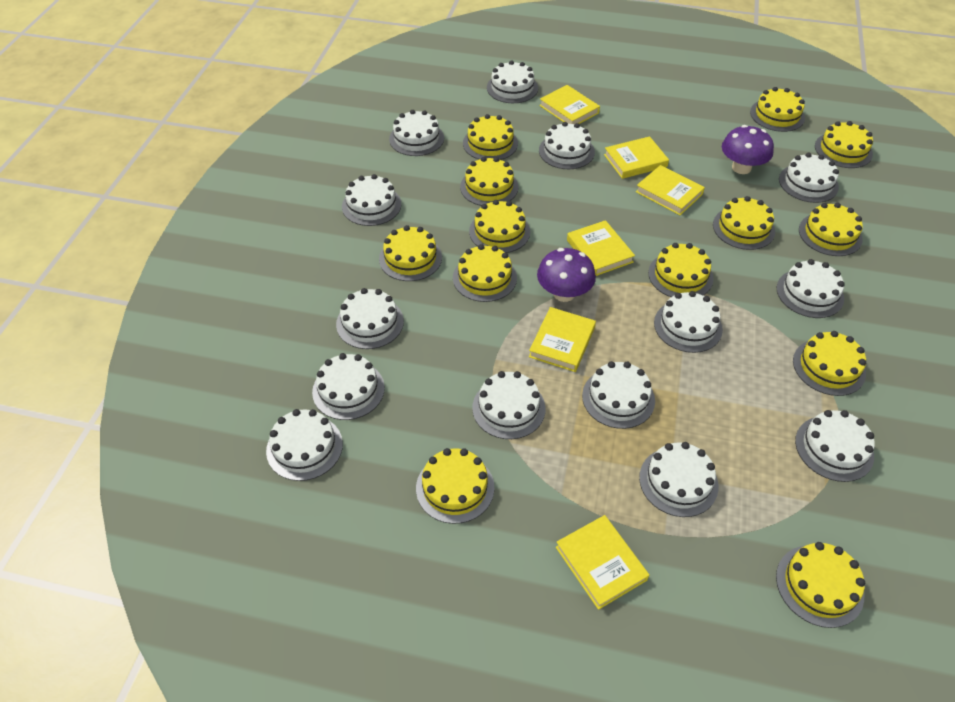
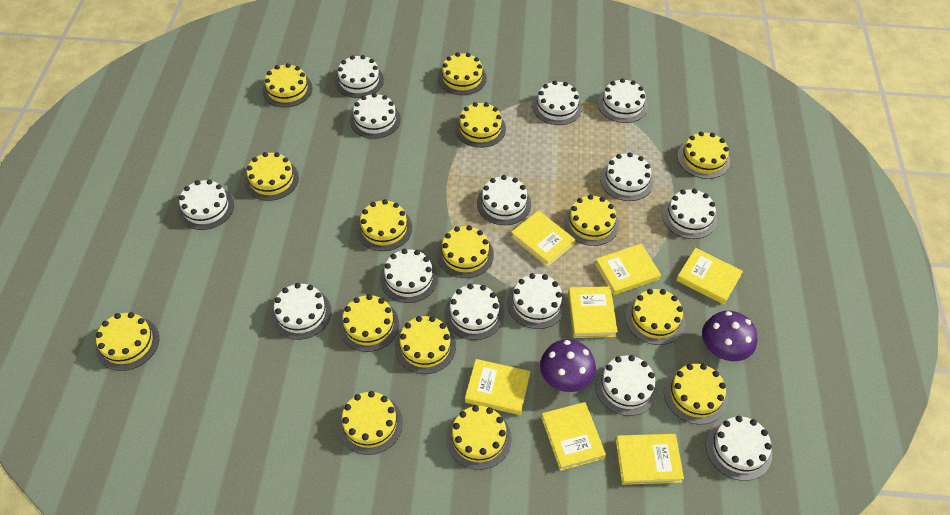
yellow book: [529,307,596,372] [539,85,600,124] [556,515,649,610] [567,220,635,276] [604,136,669,179] [636,165,705,215] = 6 -> [465,359,531,415] [511,210,575,267] [541,402,606,471] [568,286,618,338] [595,244,661,295] [616,434,684,485] [676,248,743,305] = 7
yellow cake: [379,225,442,281] [416,448,494,524] [453,244,517,302] [460,157,518,206] [463,114,518,160] [469,200,530,253] [648,243,714,297] [713,196,775,250] [750,87,805,132] [776,542,865,628] [793,331,866,396] [799,203,863,256] [815,121,873,168] = 13 -> [96,312,159,371] [244,152,299,201] [262,63,313,107] [338,391,403,455] [339,294,399,352] [356,199,412,251] [395,316,456,374] [437,225,494,278] [438,52,487,95] [446,405,512,470] [455,102,506,148] [564,194,619,246] [625,289,685,345] [664,364,728,424] [677,132,730,179] = 15

